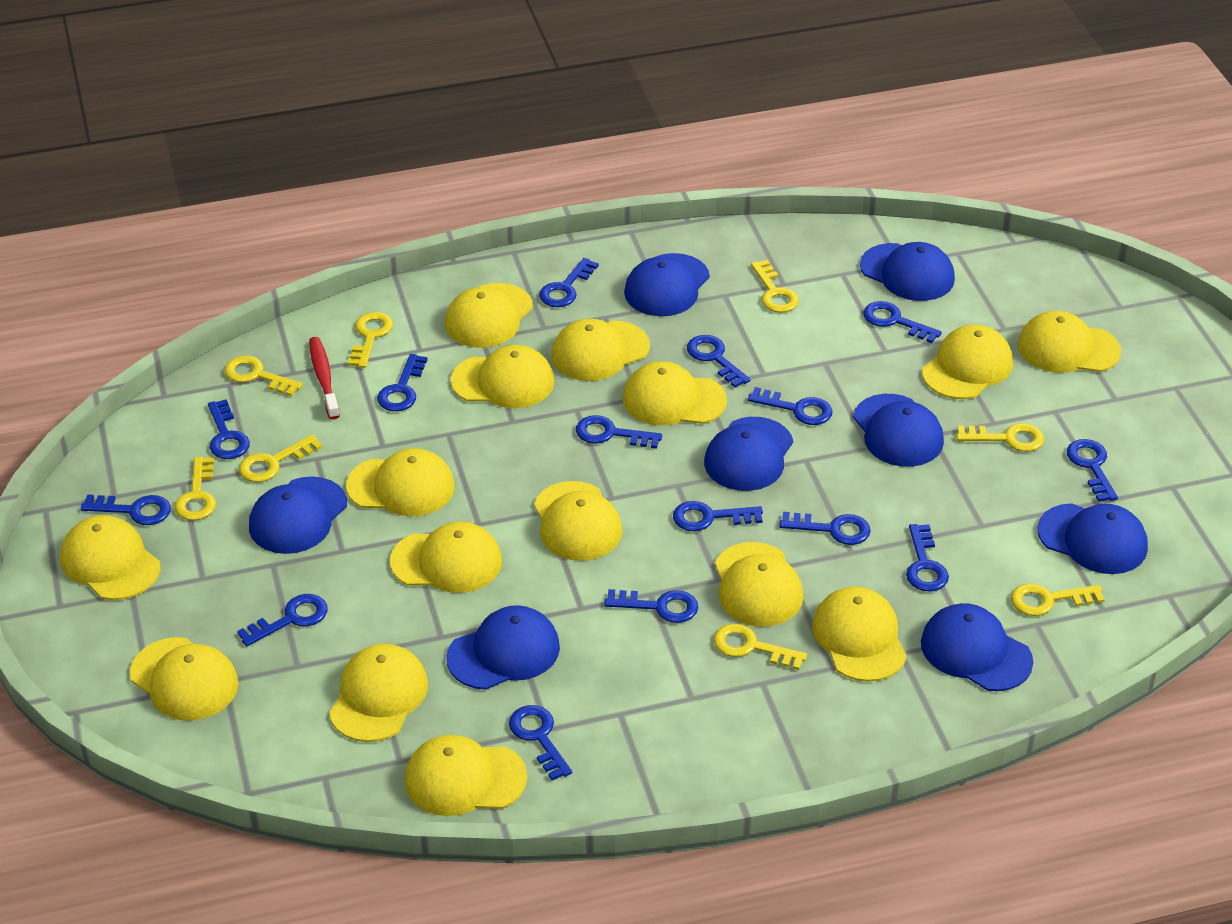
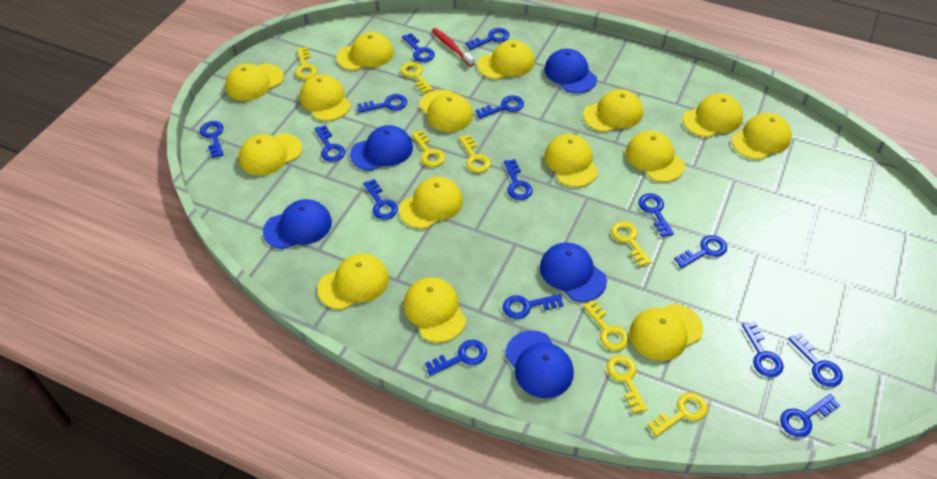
blue cap: [249,476,347,554] [446,605,560,690] [624,253,710,316] [704,417,793,491] [853,394,944,467] [860,242,955,301] [921,603,1033,691] [1037,503,1148,574] = 8 -> [263,199,332,249] [350,125,413,171] [505,330,574,398] [540,242,607,302] [544,48,597,93] = 5

